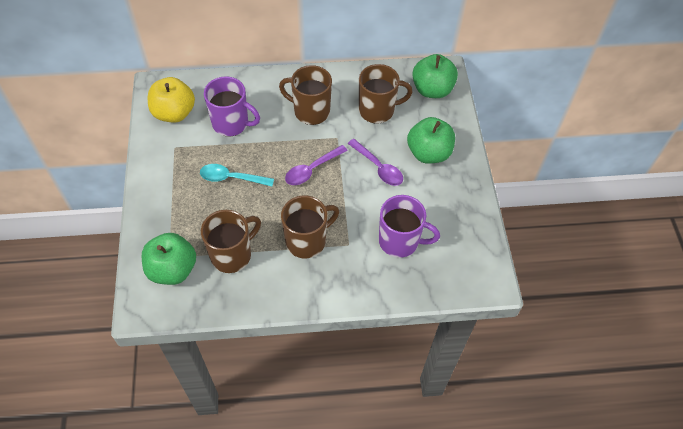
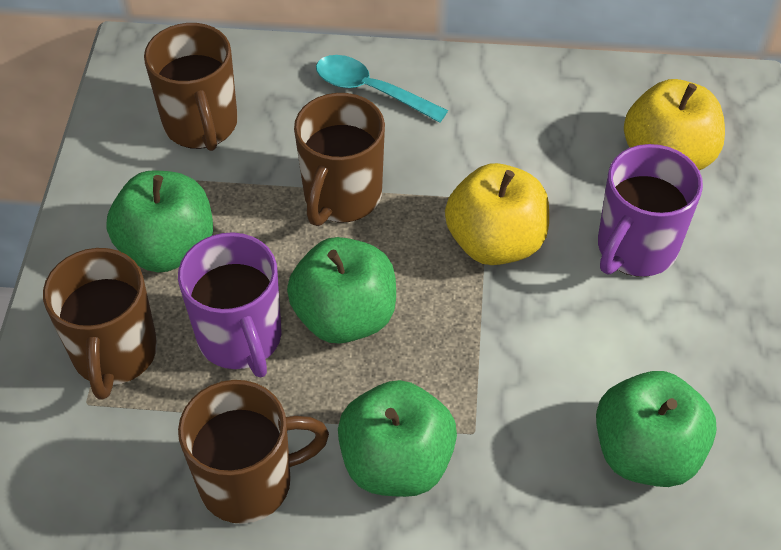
green apple: [142,233,196,285] [407,117,455,164] [412,54,458,98] = 3 -> [106,170,213,273] [287,237,396,344] [338,380,457,497] [596,371,717,487] = 4
purple spoon: [285,145,348,185] [347,139,403,186] = 2 -> none = 0
yellow apple: [148,77,195,123] = 1 -> [445,163,549,265] [624,79,725,170] = 2

